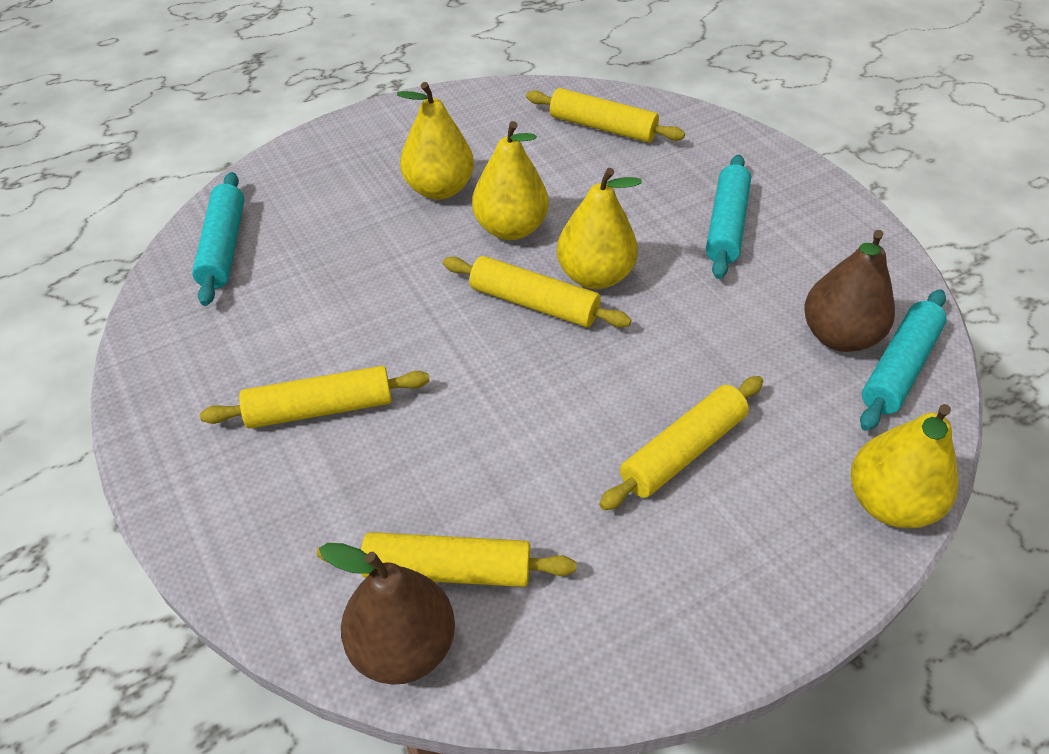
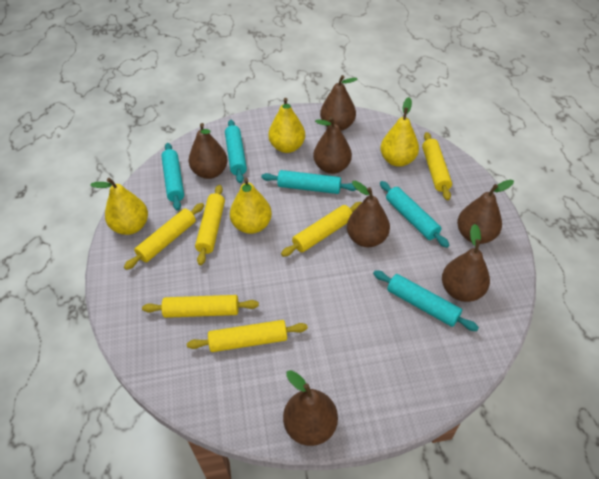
brown pear: [319,543,455,685] [804,230,895,352] = 2 -> [189,123,227,179] [283,370,338,446] [313,117,352,174] [320,75,357,131] [347,181,390,247] [442,224,490,302] [457,180,514,244] = 7
turquoise rolling pin: [192,172,244,306] [706,154,751,279] [860,289,947,431] = 3 -> [161,143,184,211] [225,120,247,183] [261,170,357,194] [373,270,479,331] [380,181,449,248] = 5
yellow rolling pin: [200,366,430,429] [317,532,576,587] [443,256,631,328] [526,88,685,143] [599,376,763,510] = 5 -> [124,203,204,270] [142,295,259,318] [187,320,308,352] [195,185,225,265] [281,202,362,257] [422,132,452,201] = 6

